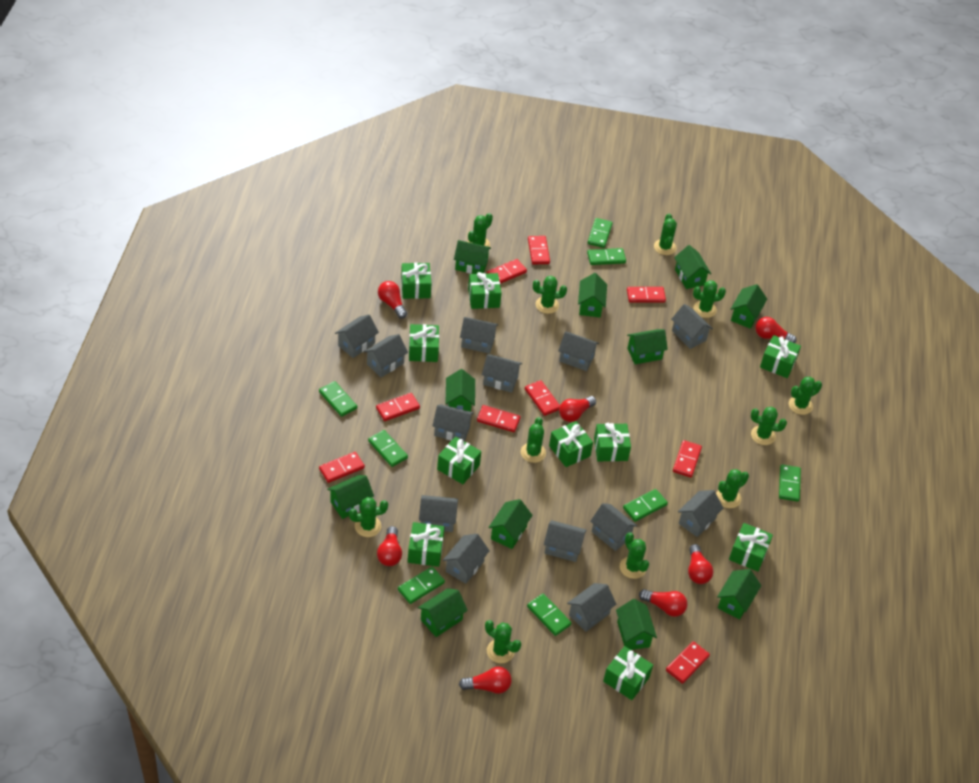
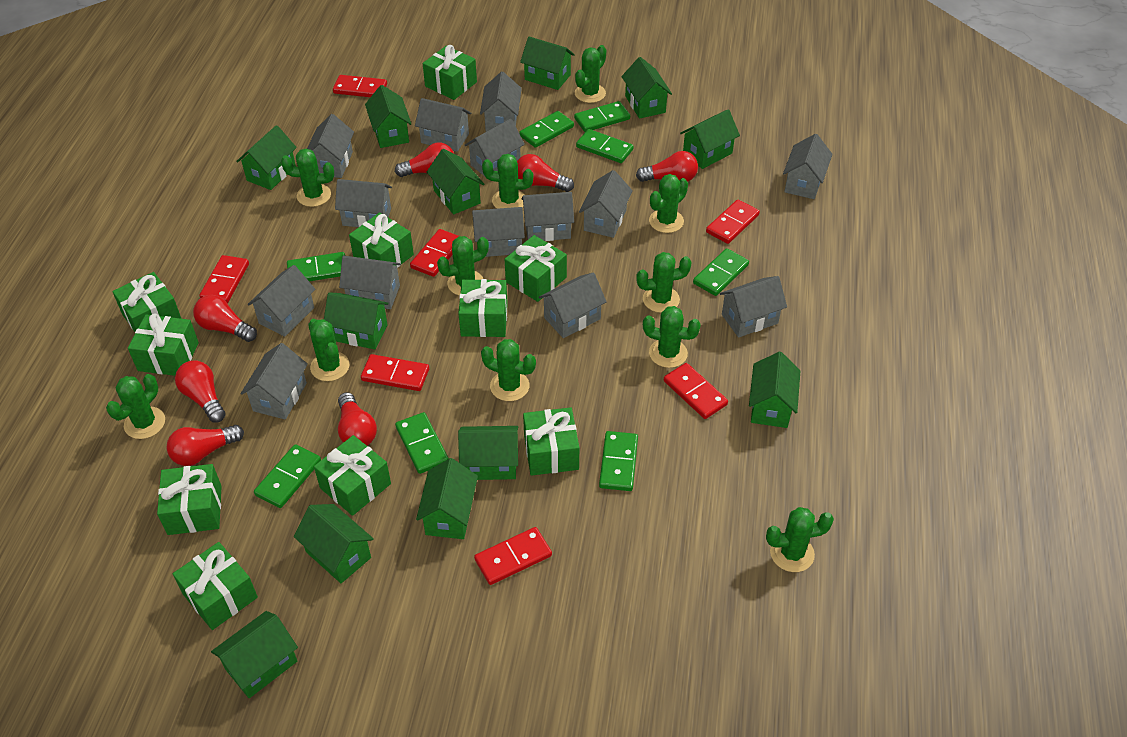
green house: [327,475,374,519] [418,588,468,637] [445,369,475,412] [454,240,491,274] [488,499,533,549] [578,273,607,317] [616,599,657,650] [627,329,668,364] [674,245,711,289] [717,569,761,620] [731,284,767,329] = 11 -> [211,611,298,698] [236,125,297,190] [294,504,374,583] [324,292,389,349] [365,85,412,148] [416,458,478,539] [427,149,484,214] [458,426,518,480] [520,36,575,90] [622,57,672,119] [680,109,740,169] [749,352,800,428] = 12
grey house: [335,315,379,358] [364,334,408,377] [419,495,458,532] [432,404,474,441] [443,534,490,584] [460,317,499,354] [482,354,522,393] [544,520,586,562] [558,332,599,371] [567,583,616,632] [590,503,637,551] [671,304,713,349] [678,490,723,537] = 13 -> [241,343,308,420] [247,265,315,337] [307,114,354,178] [335,179,392,227] [339,256,401,309] [415,98,471,152] [465,119,525,175] [472,207,525,257] [480,71,522,132] [522,192,574,241] [539,273,607,338] [579,170,633,238] [720,276,787,337] [783,134,833,199] = 14
red domino: [319,452,365,483] [376,393,420,421] [477,405,521,432] [487,259,527,284] [525,380,560,416] [528,236,550,265] [627,287,666,303] [666,641,710,684] [673,440,702,478] = 9 -> [199,255,249,303] [333,75,387,97] [361,354,429,391] [410,229,459,277] [474,527,552,585] [664,363,728,419] [706,199,760,244] = 7

